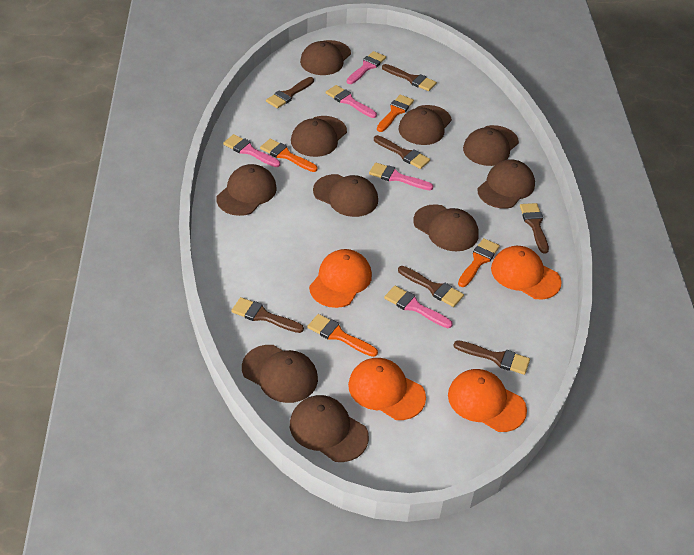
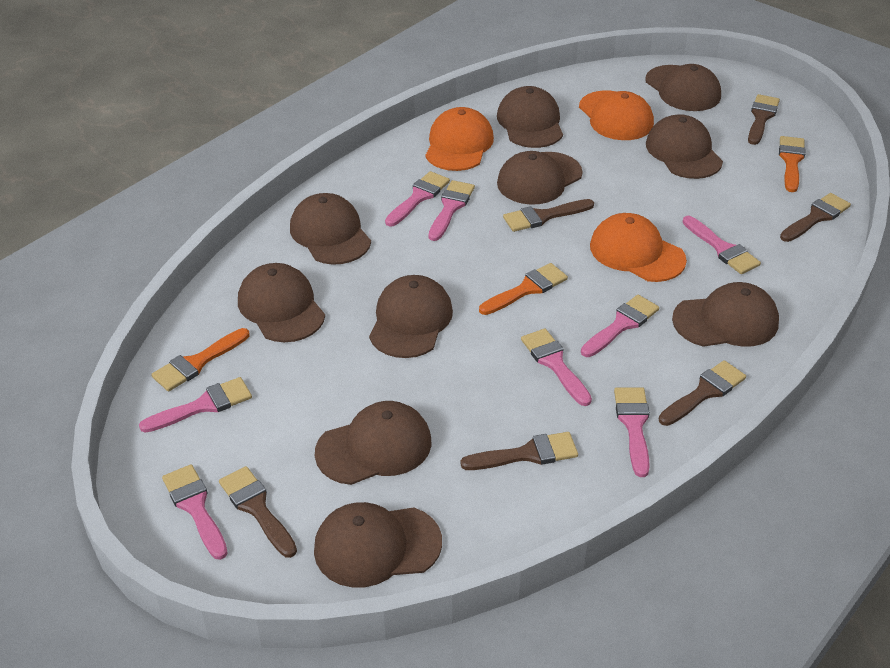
brown brush: [231,297,304,333] [266,77,314,108] [374,135,430,169] [382,64,437,91] [398,266,464,307] [453,340,530,375] [520,203,549,254] = 7 -> [219,466,297,558] [460,432,578,470] [503,199,594,232] [659,360,746,426] [748,94,780,145] [780,193,851,242] = 6
orange brush: [260,139,318,172] [307,314,378,357] [377,95,414,132] [458,238,500,287] = 4 -> [151,328,250,391] [479,263,568,315] [779,136,805,192] = 3
orange cap: [309,249,372,308] [348,358,426,420] [448,369,527,432] [491,246,562,300] = 4 -> [425,107,494,171] [579,90,654,140] [590,213,687,282] = 3
pink brush: [223,134,280,167] [326,85,377,118] [347,51,386,84] [369,162,433,190] [384,286,453,328] = 5 -> [139,377,252,433] [162,464,228,560] [385,171,450,227] [429,180,475,241] [521,329,592,406] [581,295,659,357] [614,387,650,477] [682,216,761,274] = 8

